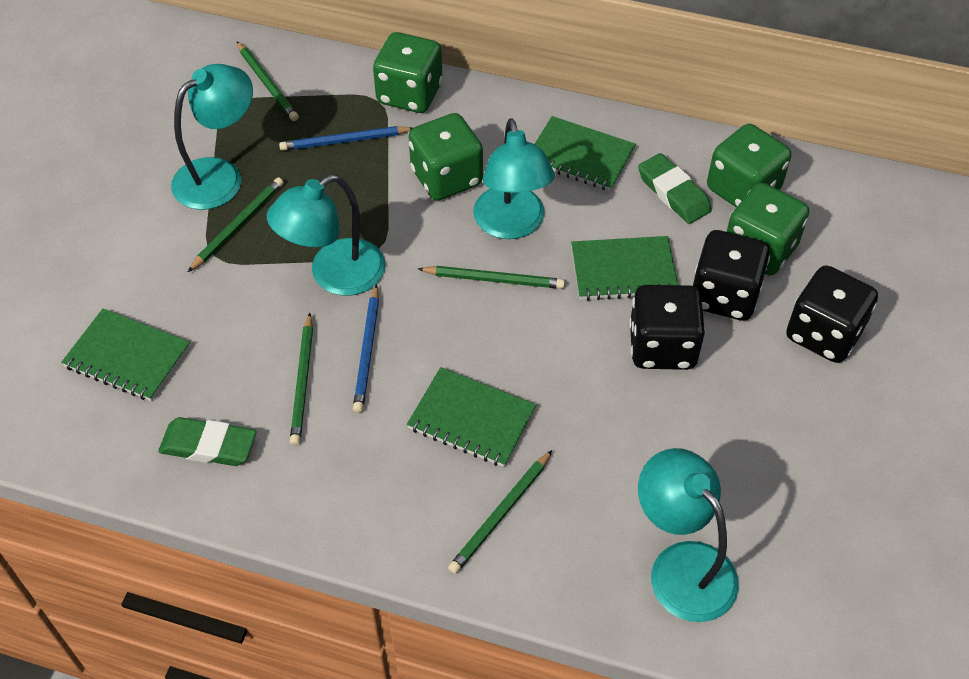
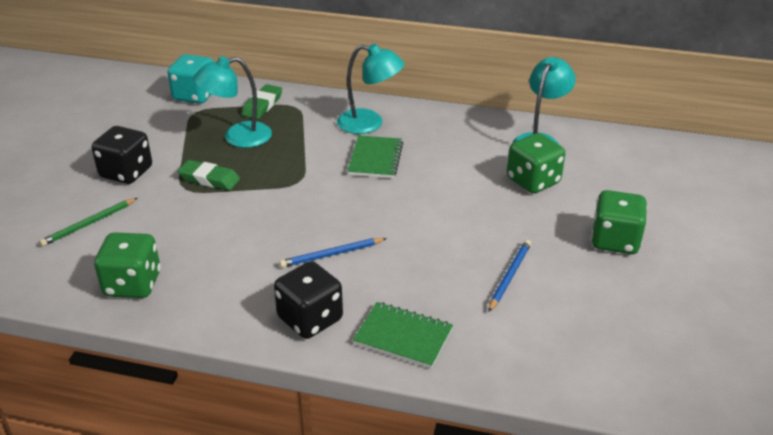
black dice: [629,285,706,370] [693,230,770,321] [786,265,878,363] = 3 -> [92,126,152,184] [274,261,343,339] = 2
green dice: [373,32,443,113] [409,113,483,200] [707,124,791,208] [727,183,809,276] = 4 -> [94,232,161,298] [507,133,565,194] [591,190,647,254] = 3
green notebook: [61,309,190,401] [407,367,536,467] [535,116,636,191] [571,236,678,301] = 4 -> [347,135,403,178] [353,302,453,369] = 2
green pencil: [188,177,284,272] [237,42,299,121] [290,313,313,446] [418,266,565,289] [448,450,552,574] = 5 -> [39,198,138,247] = 1
turquoise dice: none = 0 -> [167,54,214,104] = 1
turquoise lamp: [171,64,253,210] [267,175,385,296] [473,118,555,239] [638,448,739,622] = 4 -> [193,56,272,148] [337,44,404,134] [512,57,576,144] = 3

